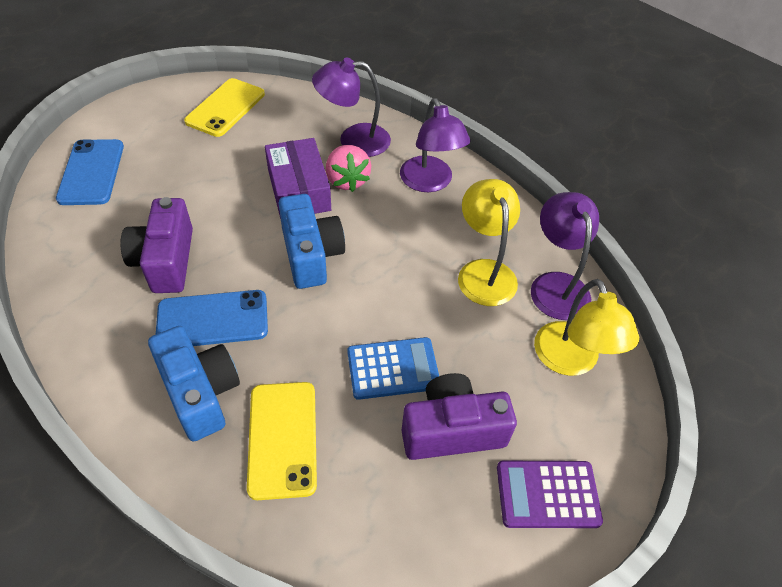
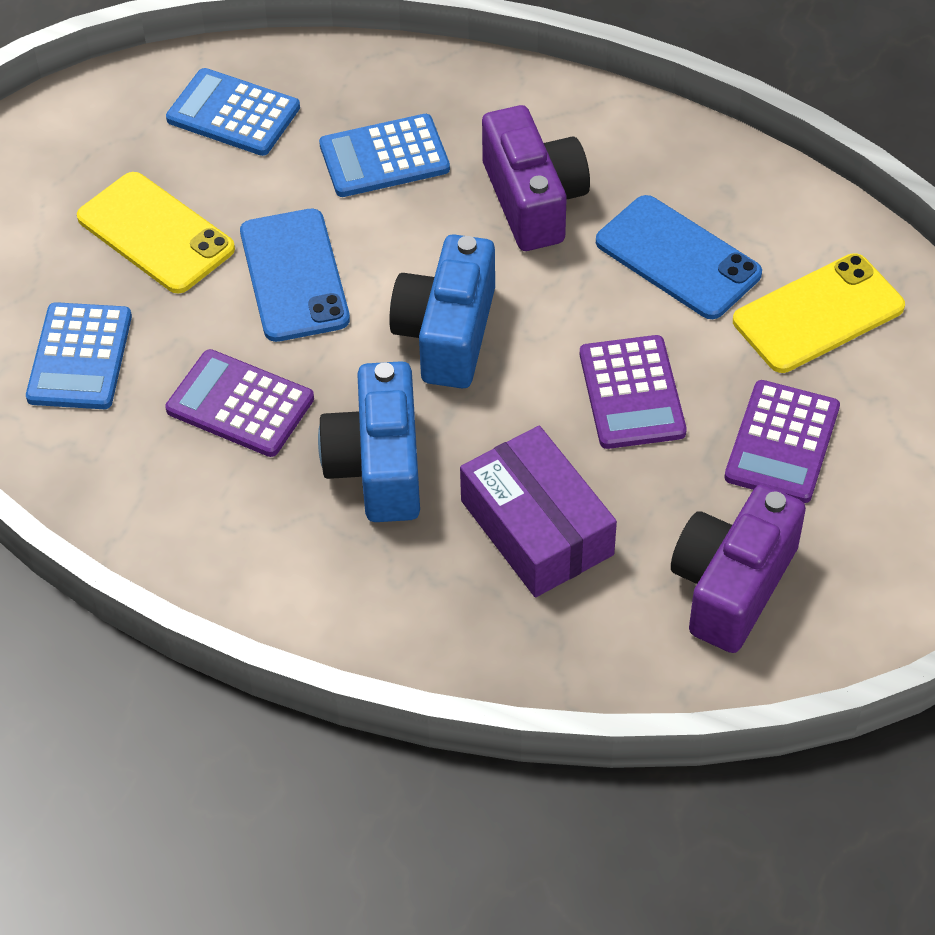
blue calculator: [347,337,439,400] = 1 -> [26,302,132,409] [166,68,300,156] [319,114,450,197] = 3
pink strawberry: [326,145,371,192] = 1 -> none = 0
purple calculator: [497,461,603,528] = 1 -> [165,349,314,457] [580,335,687,449] [724,380,840,503] = 3
purple lamp: [312,57,391,157] [400,98,470,192] [531,192,599,320] = 3 -> none = 0
yellow lamp: [458,179,520,306] [534,279,639,376] = 2 -> none = 0

